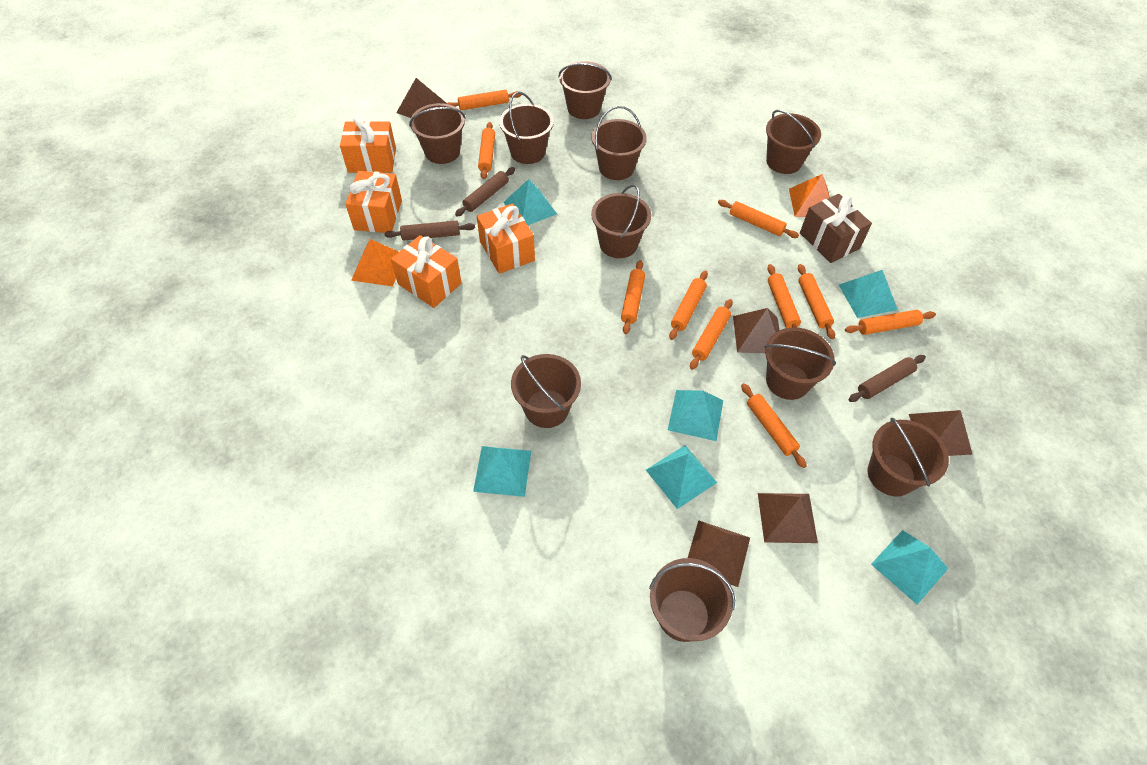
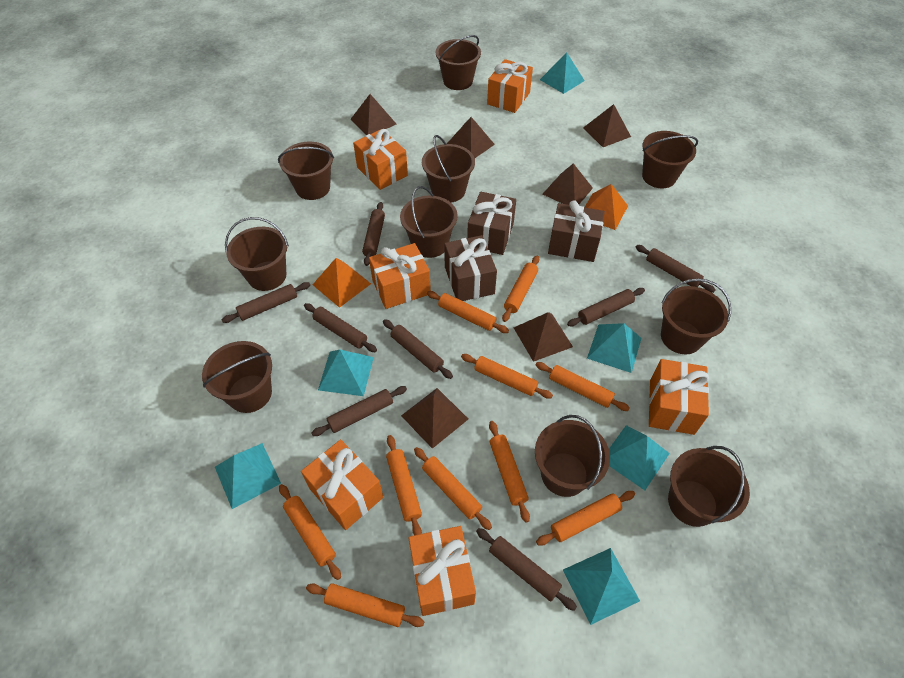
brown gift: [800,194,872,263] = 1 -> [444,235,497,301] [467,192,516,255] [548,200,605,262] = 3
brown pyramid: [396,78,446,118] [688,520,750,587] [733,308,779,353] [758,493,818,543] [909,410,973,456] = 5 -> [350,94,396,135] [401,388,468,449] [447,117,495,158] [514,312,573,362] [543,163,593,205] [583,104,631,147] = 6
brown rolling pin: [384,221,475,241] [455,167,515,216] [849,355,926,402] = 3 -> [222,282,310,323] [304,303,377,352] [312,386,407,436] [362,202,385,266] [383,319,453,379] [476,528,577,611] [567,288,645,326] [636,245,715,293] = 8
orange gift: [340,116,396,173] [345,171,402,233] [391,235,461,308] [477,203,535,274] = 4 -> [301,439,383,530] [353,129,408,190] [369,243,431,309] [409,526,476,616] [487,59,533,113] [649,359,709,435] = 6

